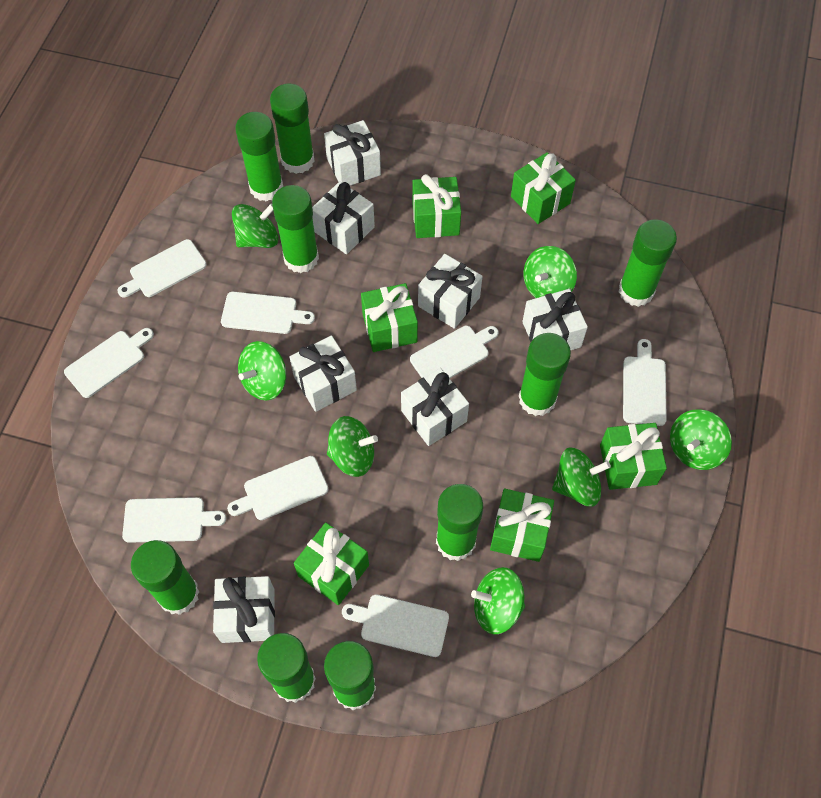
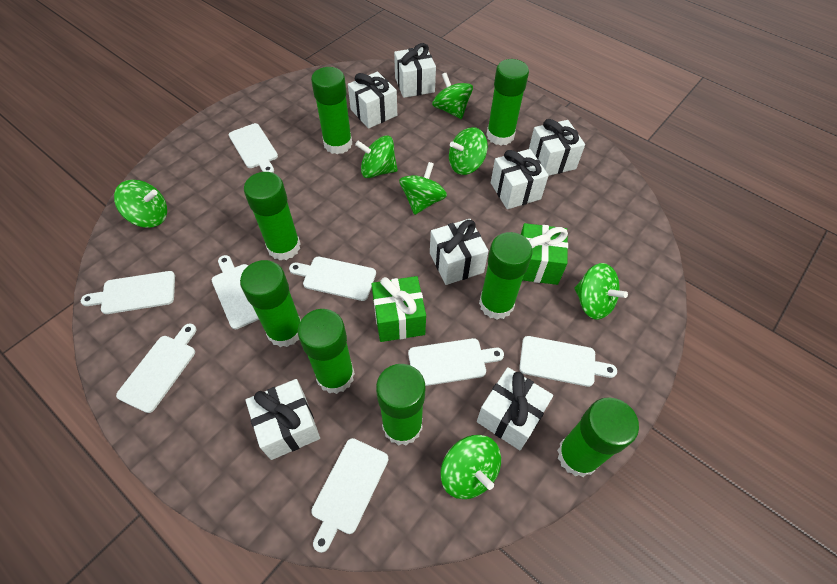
green gift: [294,523,369,605] [361,283,418,352] [412,174,461,238] [490,489,554,562] [511,152,576,224] [600,423,667,490] = 6 -> [372,276,426,342] [521,223,568,285] = 2
green glue stick: [131,540,200,615] [235,112,283,201] [257,633,316,703] [270,84,315,174] [272,185,319,273] [324,641,376,710] [436,484,483,561] [519,333,571,416] [618,219,677,307] = 9 -> [240,260,301,347] [244,172,301,260] [298,309,355,394] [311,67,352,154] [376,364,426,446] [479,232,533,319] [487,59,529,145] [557,397,639,477] = 8

